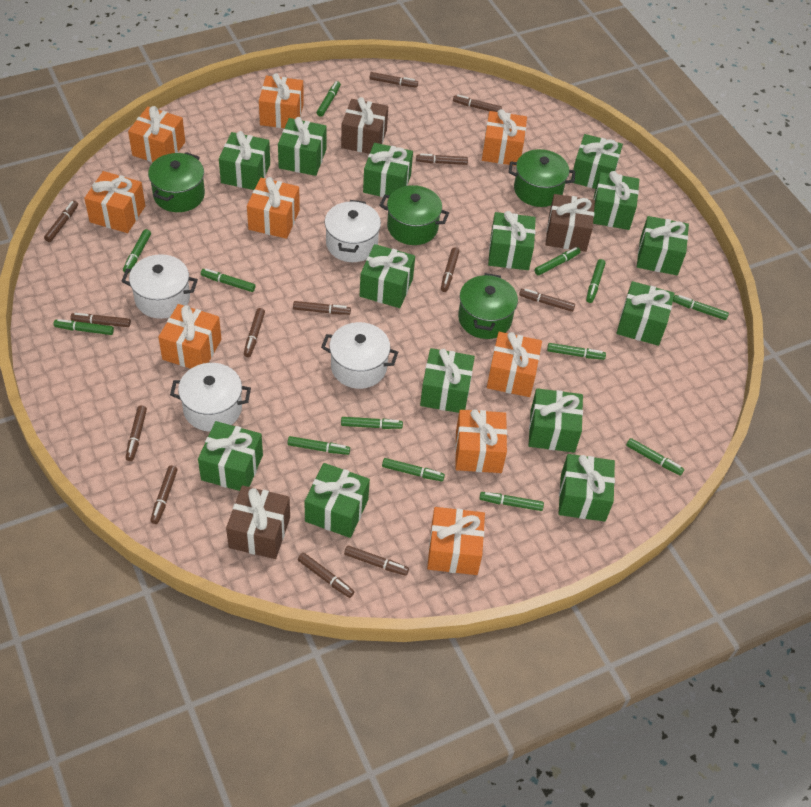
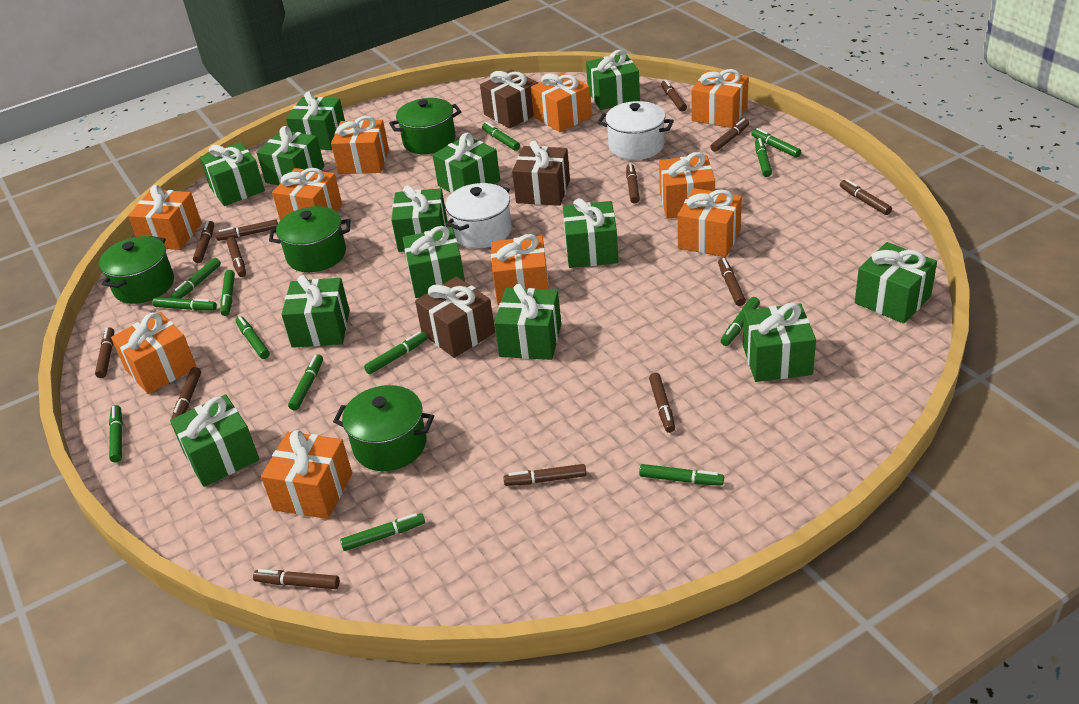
green gift: [198,421,263,491] [219,131,270,190] [278,117,327,176] [304,463,370,538] [360,244,415,308] [363,143,413,197] [420,348,475,413] [488,211,536,270] [528,388,583,453] [559,454,615,522] [571,134,623,189] [593,171,639,230] [617,281,675,346] [637,216,689,275] = 14 -> [170,394,259,487] [200,142,265,206] [257,126,324,185] [281,275,350,348] [286,92,345,150] [391,185,447,252] [403,226,465,298] [433,133,500,193] [494,284,561,360] [563,198,618,268] [586,50,640,110] [743,303,816,382] [855,242,937,324] = 13
orange gift: [84,171,145,233] [128,106,185,162] [158,304,221,369] [247,177,300,239] [259,73,304,128] [427,507,485,575] [455,409,507,473] [482,109,527,166] [487,332,542,397] = 9 -> [111,312,196,394] [128,185,202,250] [261,430,352,519] [272,168,342,220] [331,116,389,174] [491,234,549,305] [531,72,592,132] [659,152,715,219] [677,188,742,257] [692,69,749,128] = 10
white pot: [121,254,198,319] [170,363,251,432] [321,322,398,389] [324,200,381,262] = 4 -> [445,183,512,248] [598,101,674,160] = 2

